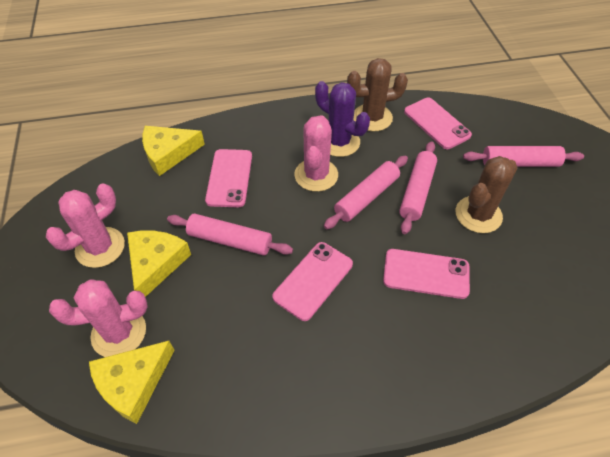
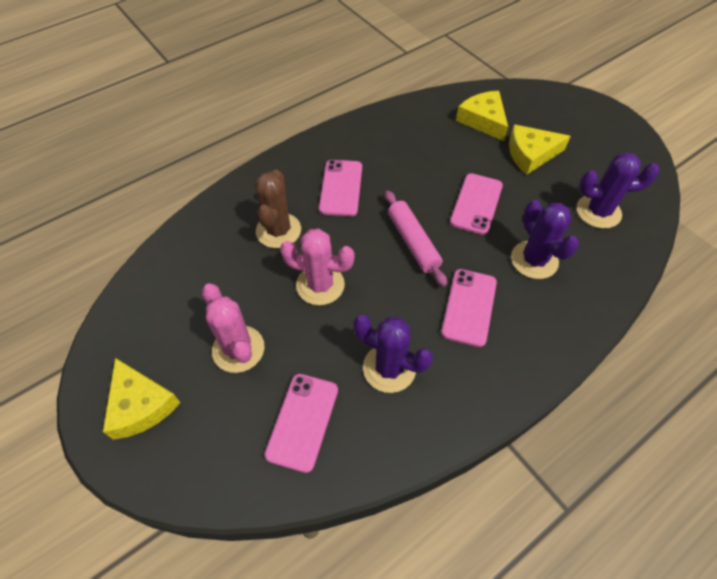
brown cactus: [347,58,408,131] [456,156,517,233] = 2 -> [255,170,301,248] = 1
pink cactus: [46,183,125,268] [49,279,147,357] [294,115,338,192] = 3 -> [202,284,265,373] [280,229,355,305] = 2
pink rolling pin: [167,214,293,256] [324,156,408,229] [399,141,437,234] [463,146,584,167] = 4 -> [385,191,447,287] = 1
purple cactus: [315,81,370,157] = 1 -> [353,315,433,393] [511,200,579,279] [577,152,660,229] = 3

